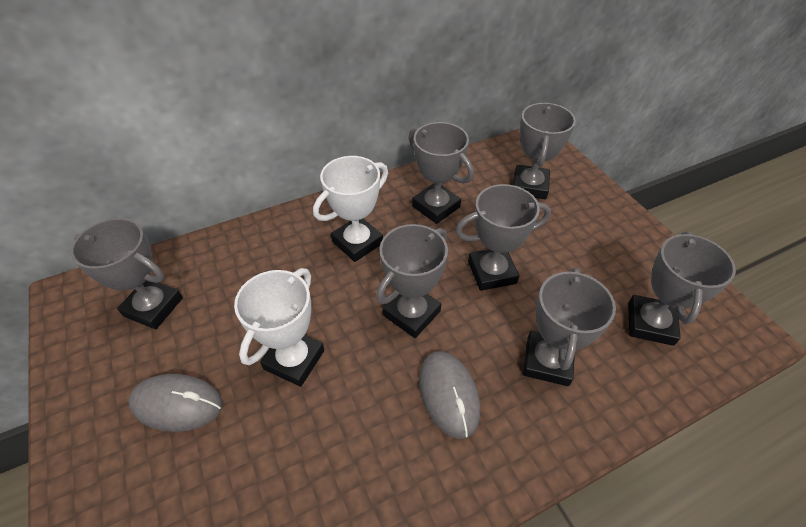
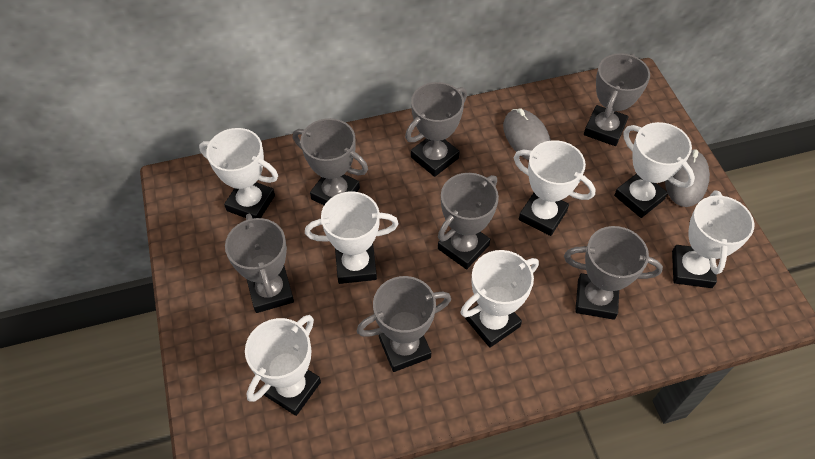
white trophy: [234,268,324,387] [313,156,388,262] = 2 -> [199,128,278,218] [245,315,321,416] [305,192,399,284] [460,250,539,348] [514,140,596,236] [614,122,695,218] [672,190,754,288] = 7

